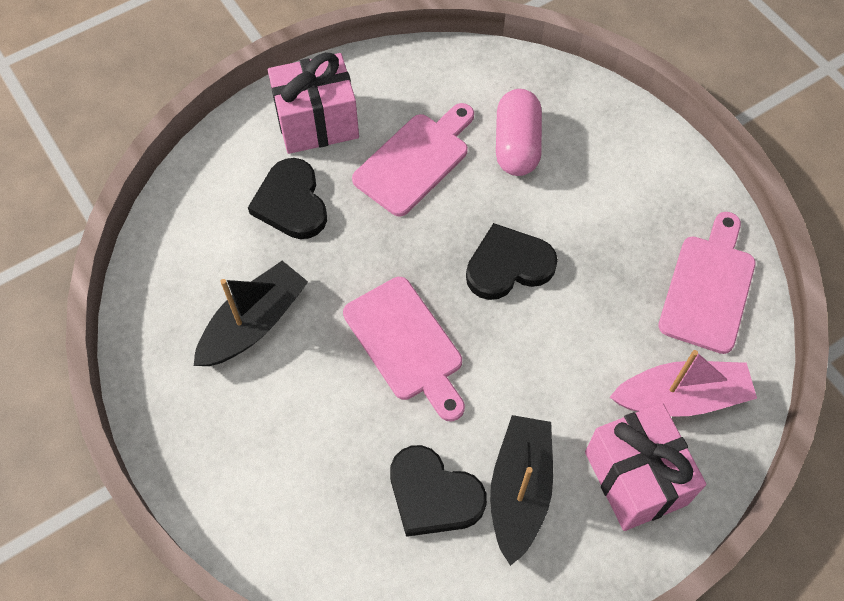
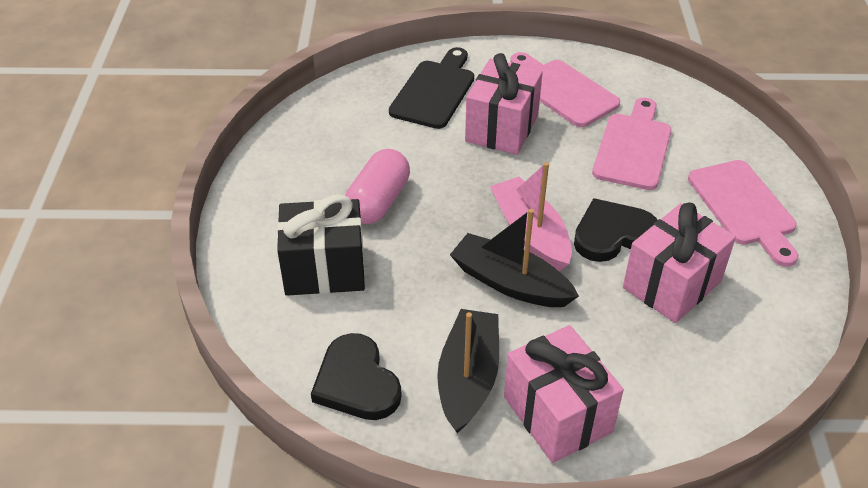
black cutting board: none = 0 -> [389,47,474,129] = 1
black gift: none = 0 -> [277,194,365,296] = 1
black heart: [248,158,327,239] [390,445,487,537] [466,223,558,300] = 3 -> [311,333,402,420] [574,198,657,262] = 2
pink gift: [268,52,359,154] [585,403,706,531] = 2 -> [465,53,543,155] [504,325,624,463] [623,203,736,323] = 3

